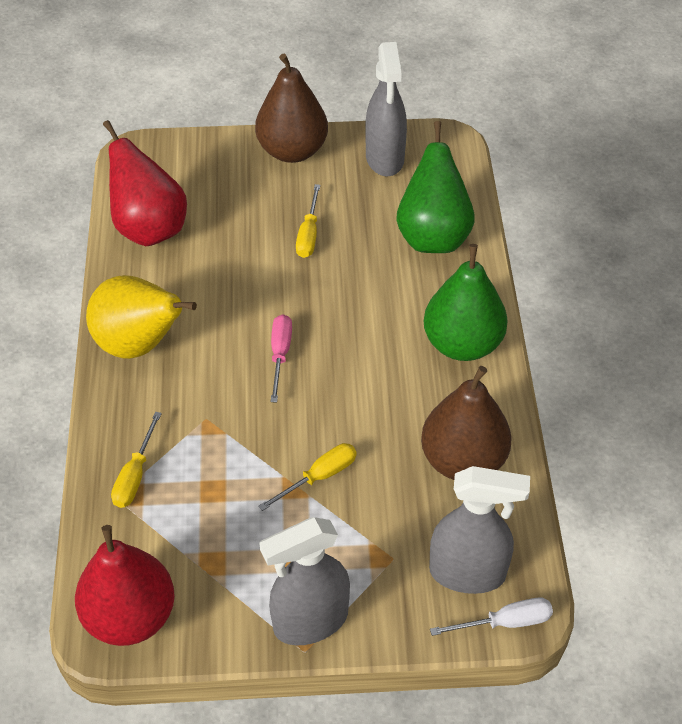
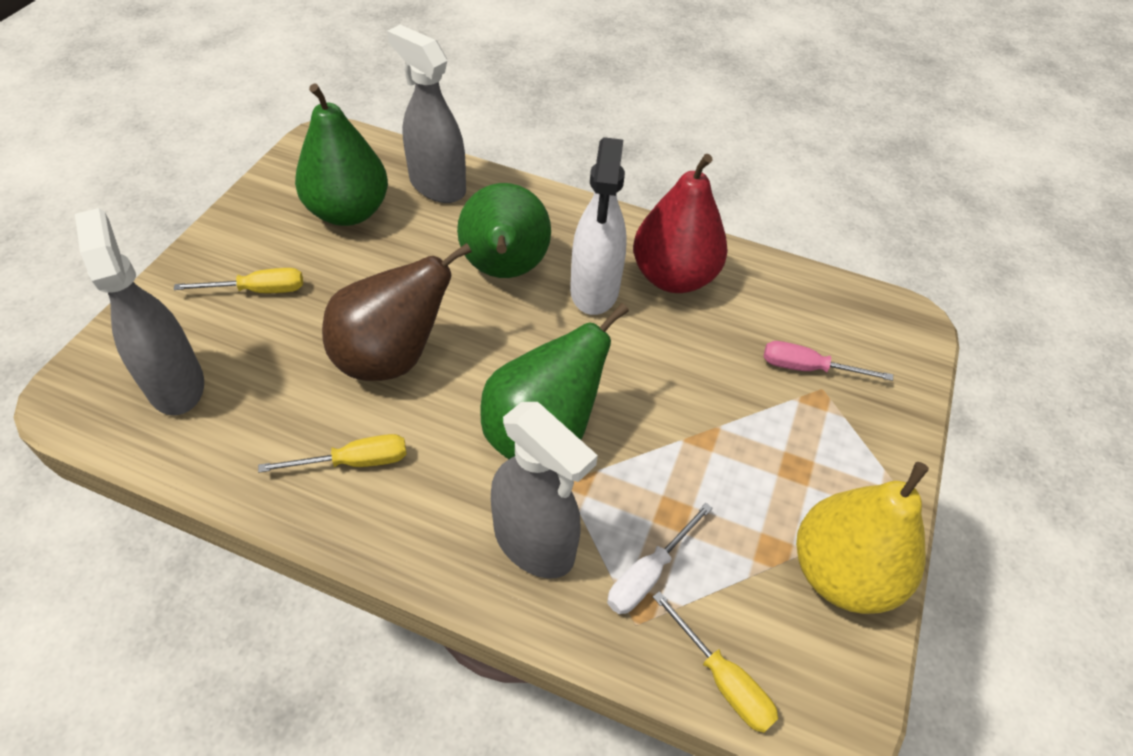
brown pear: [255,54,328,163] [421,366,512,480] = 2 -> [322,243,472,381] = 1
green pear: [396,121,475,253] [424,244,508,361] = 2 -> [295,83,388,226] [457,183,551,278] [480,303,629,459] = 3
red pear: [75,525,175,646] [103,120,187,246] = 2 -> [633,154,728,293] = 1
white spray bottle: none = 0 -> [570,137,627,315] = 1

